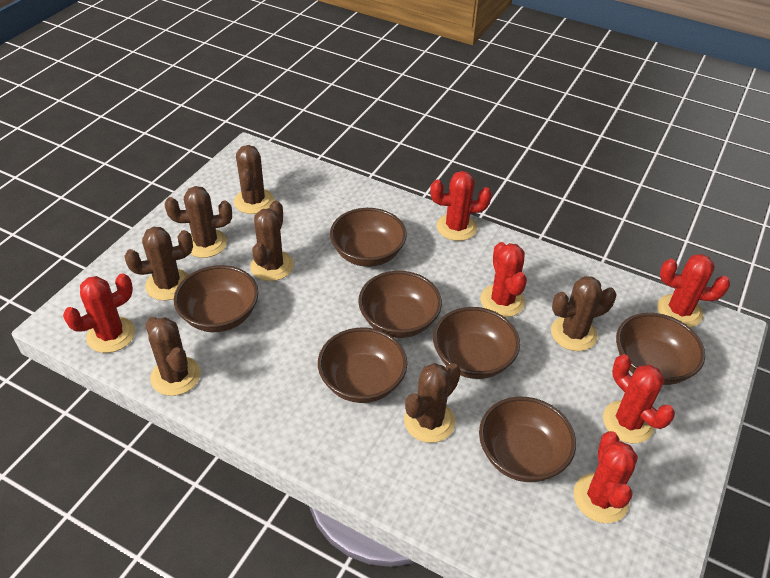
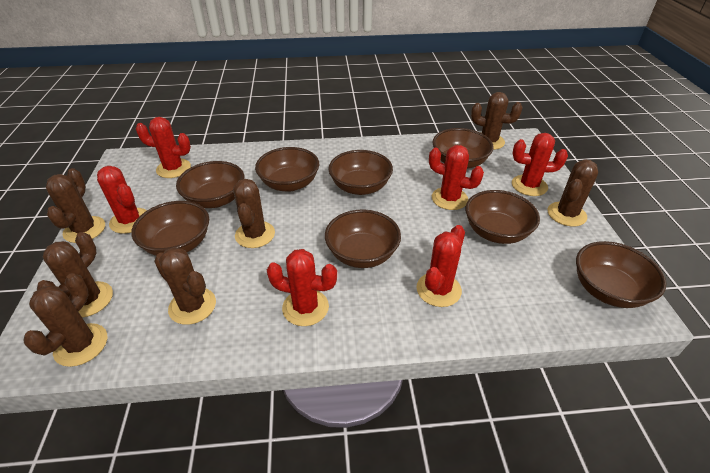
brown bowl: [174,265,258,332] [318,327,407,403] [330,208,407,267] [358,271,442,338] [433,307,520,379] [479,397,576,482] [616,313,705,385] = 7 -> [131,201,209,256] [176,161,245,208] [255,147,319,192] [325,210,401,268] [328,150,393,195] [432,128,494,169] [466,190,540,244] [576,241,666,308] = 8

